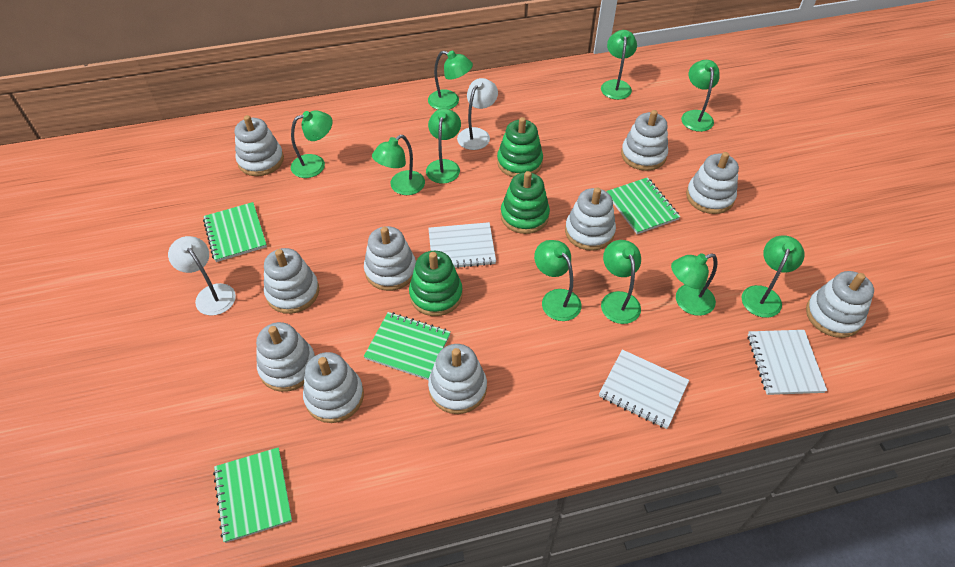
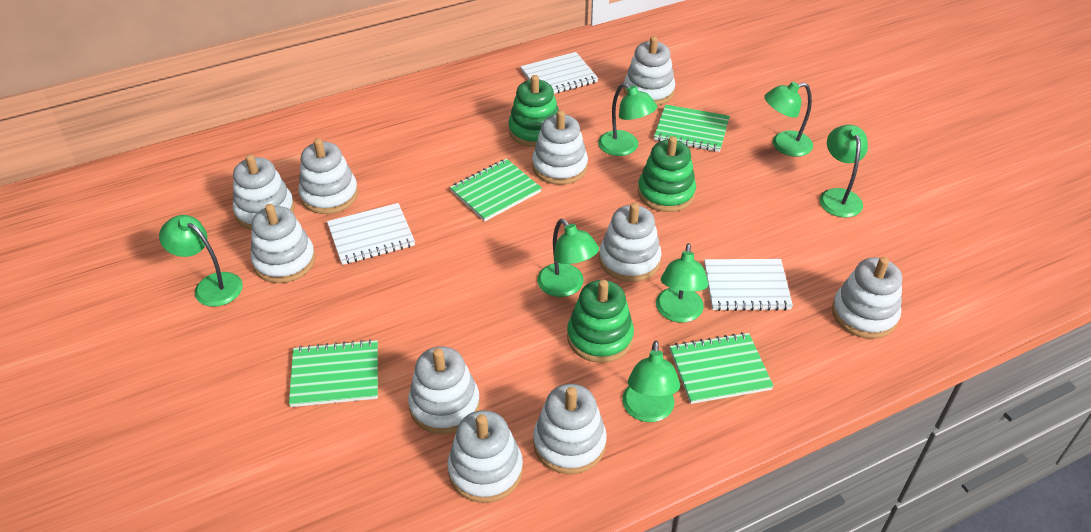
green lamp: [291,110,333,178] [372,135,425,195] [426,108,461,183] [428,51,473,110] [534,240,581,321] [601,30,637,100] [601,240,641,324] [671,253,718,316] [681,60,720,132] [742,235,805,318] = 10 -> [159,215,243,307] [537,219,599,297] [598,83,657,156] [622,341,680,422] [656,243,708,323] [764,82,813,157] [819,125,868,218] = 7
white lamp: [168,236,236,316] [457,78,498,150] = 2 -> none = 0

